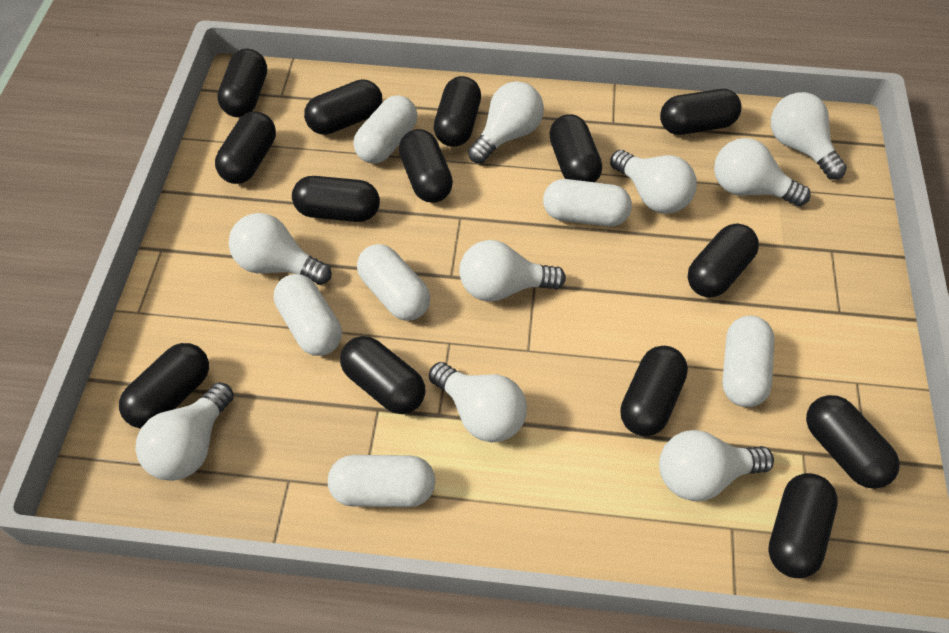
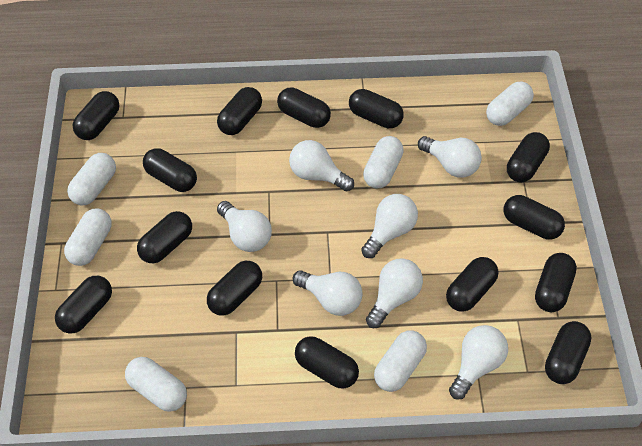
white light bulb: [135,382,234,481] [229,213,331,285] [429,362,527,443] [459,240,566,302] [468,81,544,164] [610,150,697,214] [659,430,774,501] [714,138,811,206] [771,92,847,180] = 9 -> [217,201,272,252] [289,140,354,191] [293,270,363,316] [361,194,418,258] [366,258,423,328] [418,136,482,178] [449,325,508,400] = 7

